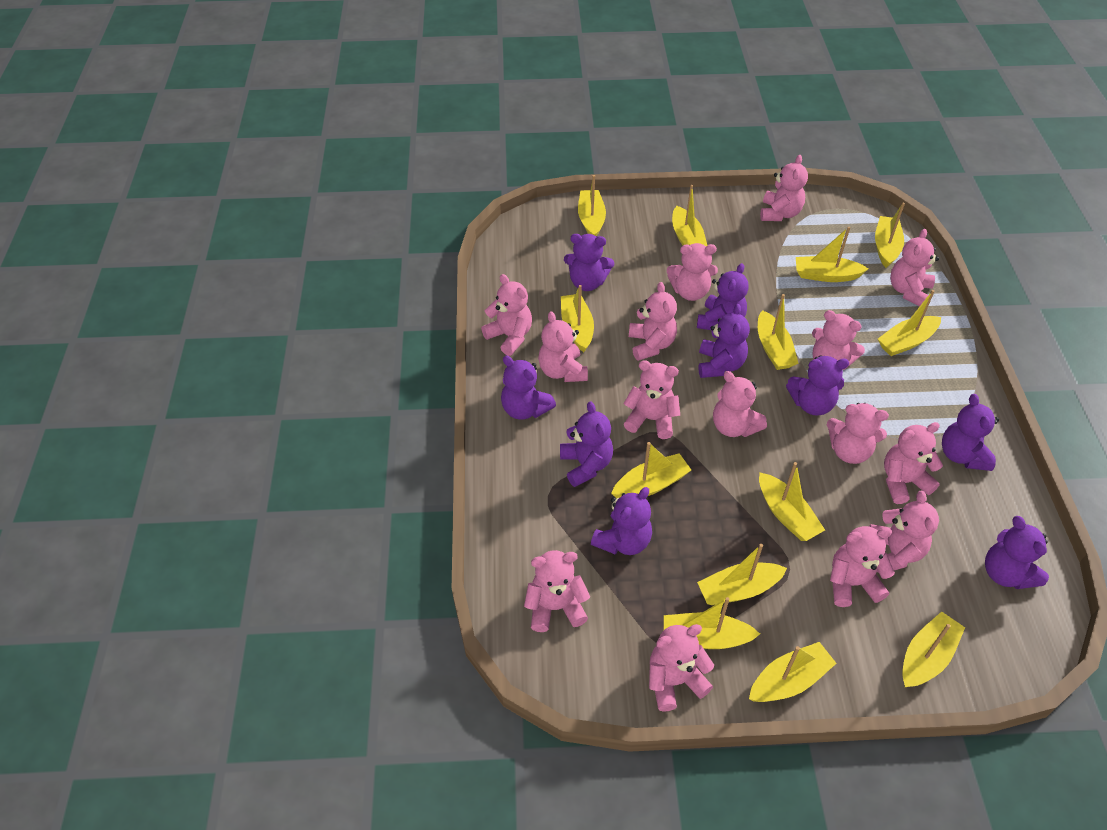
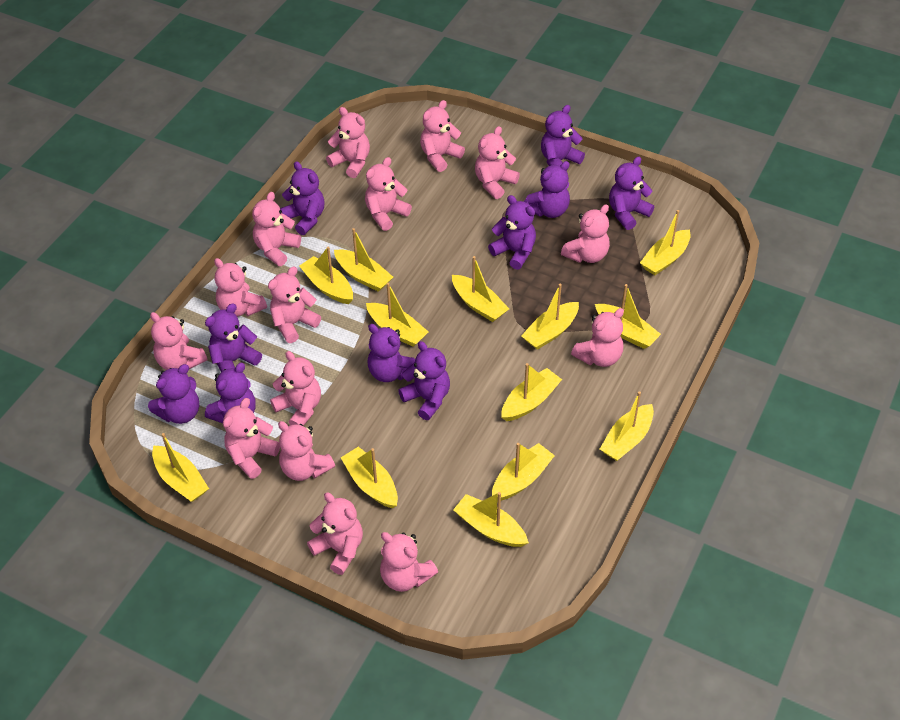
purple teddy bear: [501,356,556,420] [560,402,613,487] [564,234,614,291] [591,487,652,555] [697,263,749,330] [698,304,750,378] [786,355,849,415] [942,394,999,471] [985,516,1049,589] = 9 -> [148,364,199,424] [205,304,262,372] [205,363,256,423] [280,161,325,235] [367,324,415,382] [398,341,450,420] [488,195,536,270] [524,161,570,218] [541,105,585,172] [609,157,654,230] = 10

